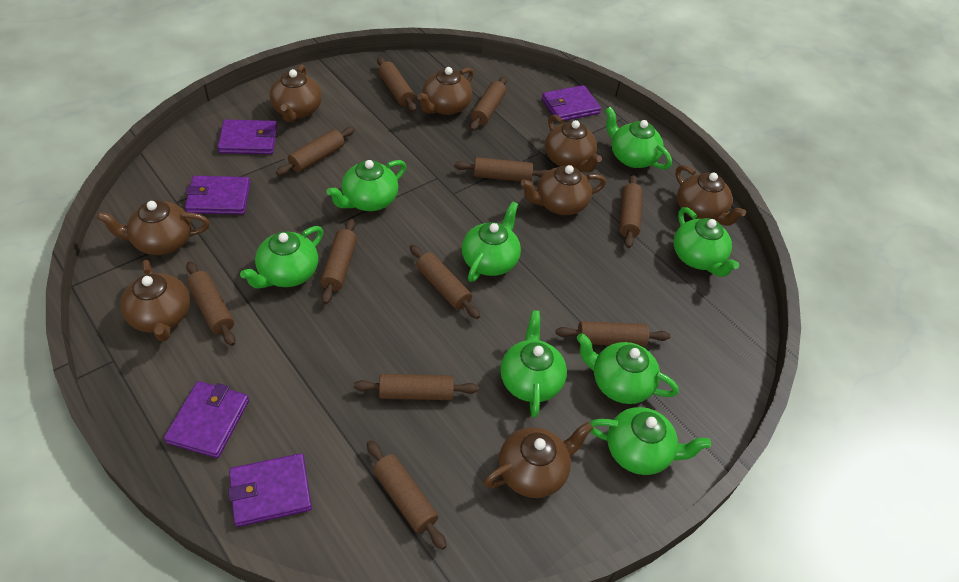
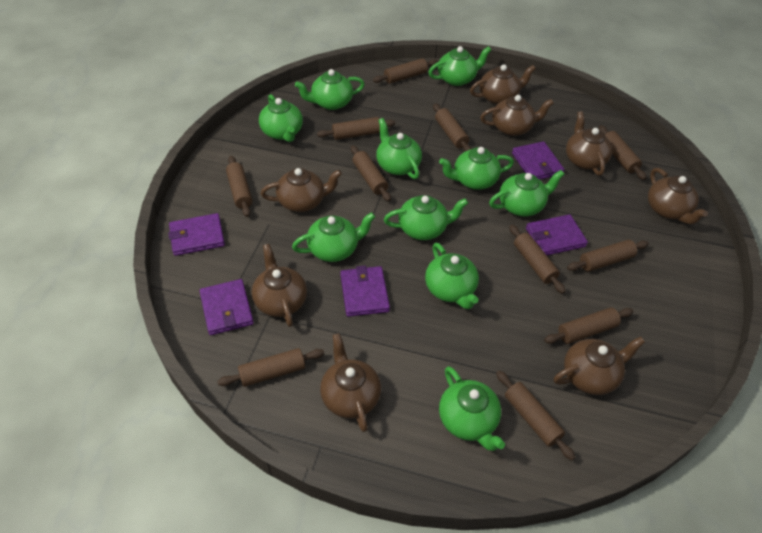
green teapot: [240,226,323,288] [326,160,406,211] [462,201,521,282] [500,310,567,418] [577,333,679,404] [590,407,711,475] [605,106,672,169] [674,207,739,277] = 8 -> [259,94,303,142] [292,212,375,262] [295,69,365,110] [376,118,422,179] [384,195,468,240] [425,243,479,309] [428,46,491,86] [439,147,514,190] [439,366,505,451] [489,170,565,216] = 10

